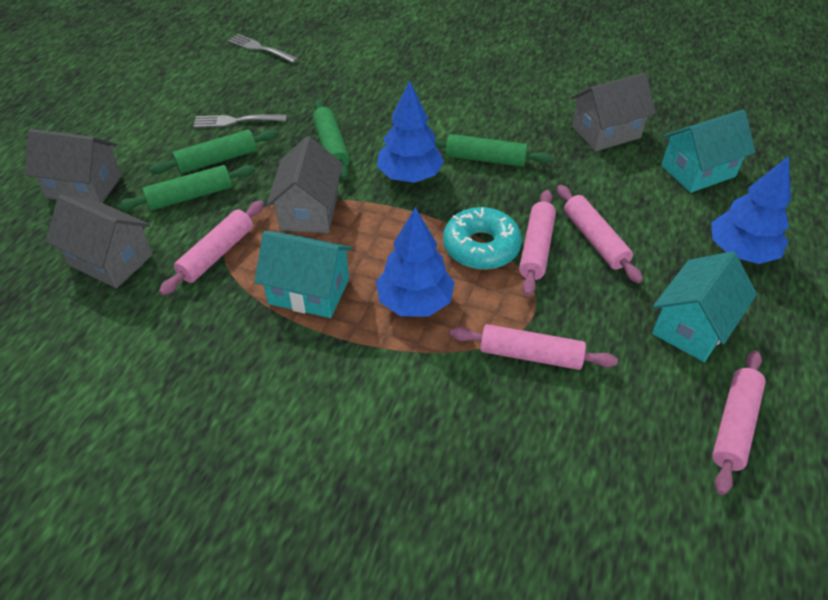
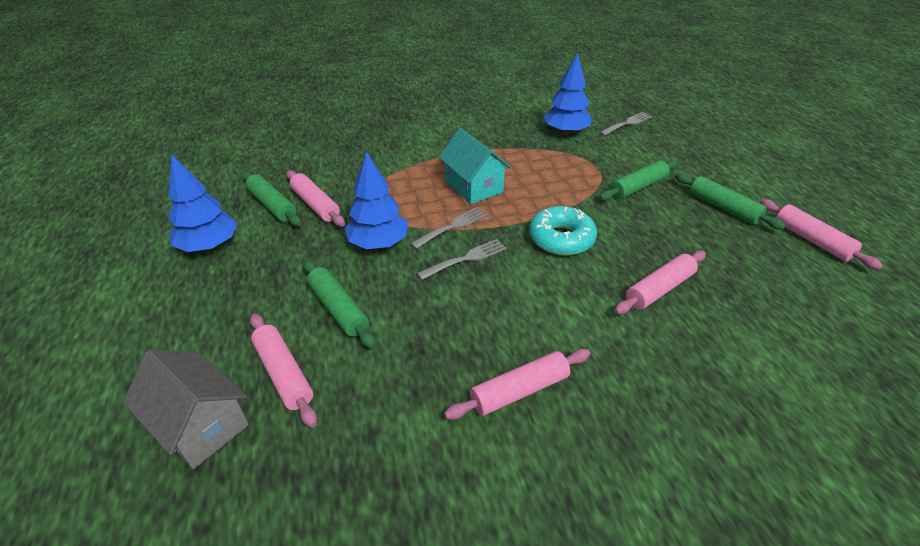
grey fork: [194,114,287,128] [228,34,298,63] = 2 -> [410,207,488,249] [417,239,507,280] [599,112,652,136] = 3
grey house: [25,129,122,203] [46,195,153,288] [267,136,343,233] [571,72,656,151] = 4 -> [123,350,249,469] = 1
turquoise house: [254,231,353,318] [652,251,757,362] [661,109,755,193] = 3 -> [439,128,511,204] = 1

